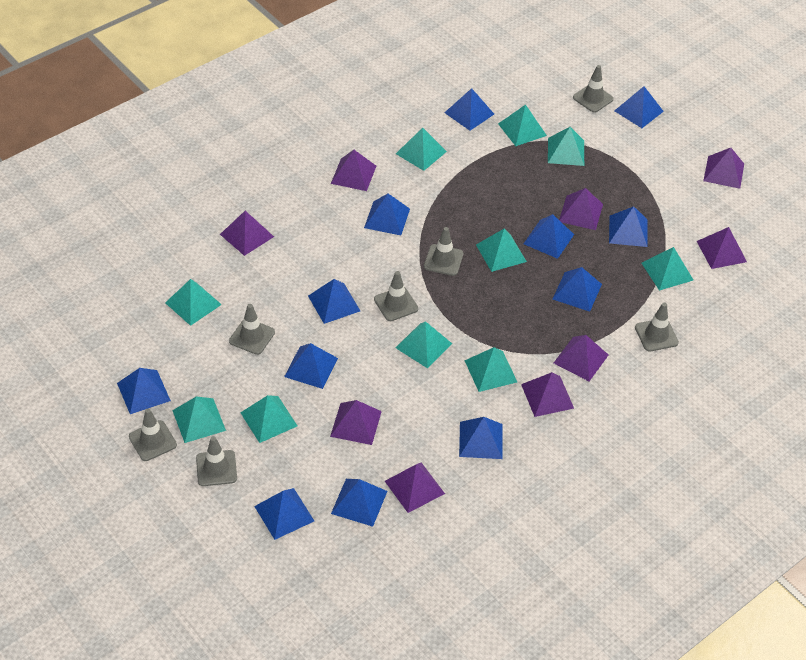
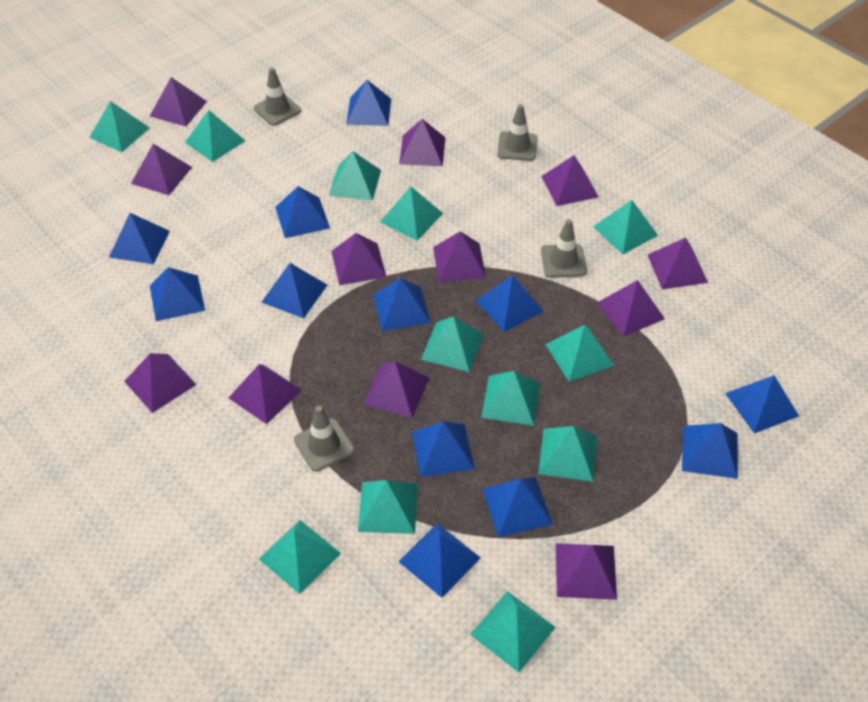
grey traffic cone: [129,409,177,461] [196,436,237,486] [229,304,275,355] [374,271,418,321] [424,227,464,276] [573,65,614,113] [635,302,679,352] = 7 -> [254,67,301,126] [294,406,354,471] [497,104,537,161] [541,219,587,278] = 4
purple pyramid: [220,211,274,256] [330,400,382,445] [331,150,376,191] [385,462,445,513] [521,372,574,417] [554,335,608,381] [559,188,603,230] [697,227,747,269] [703,148,744,189] = 9 -> [124,353,197,413] [131,144,192,195] [150,77,207,127] [229,364,302,424] [331,233,387,285] [363,361,429,418] [399,119,445,166] [433,231,486,282] [541,155,599,206] [556,543,617,600] [597,280,665,336] [648,237,708,289] = 12
turquoise pyramid: [165,279,222,326] [172,397,226,443] [240,395,297,443] [395,321,452,368] [396,128,447,171] [465,347,517,392] [476,228,527,272] [498,105,547,146] [548,127,584,166] [641,247,693,291] = 10 -> [89,101,150,152] [185,110,245,162] [259,520,341,594] [329,151,381,201] [358,480,418,534] [380,186,443,241] [421,316,484,372] [470,591,556,672] [481,371,540,426] [538,426,597,482] [545,325,614,382] [593,200,658,254] = 12

